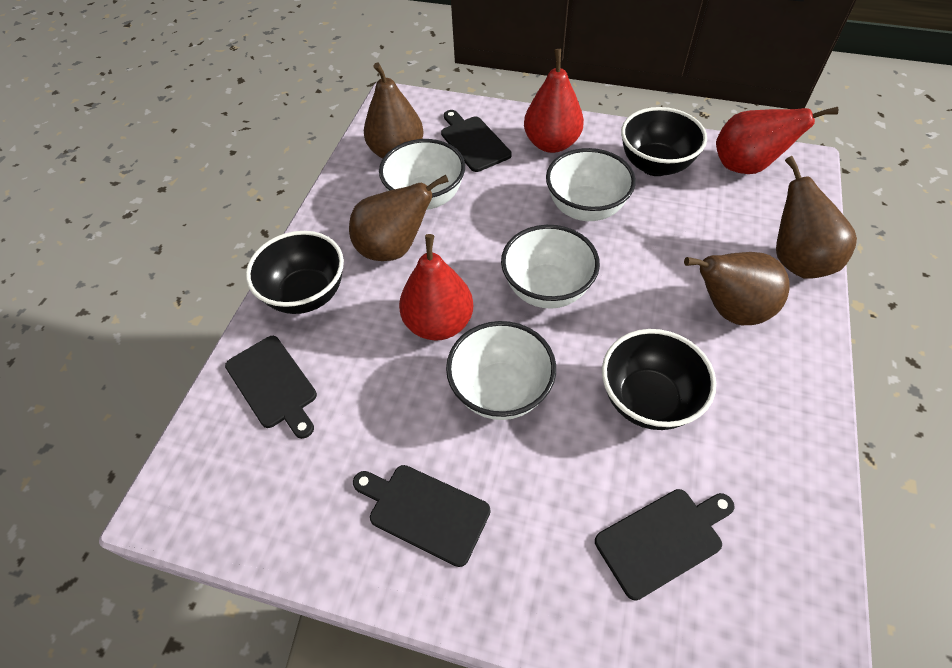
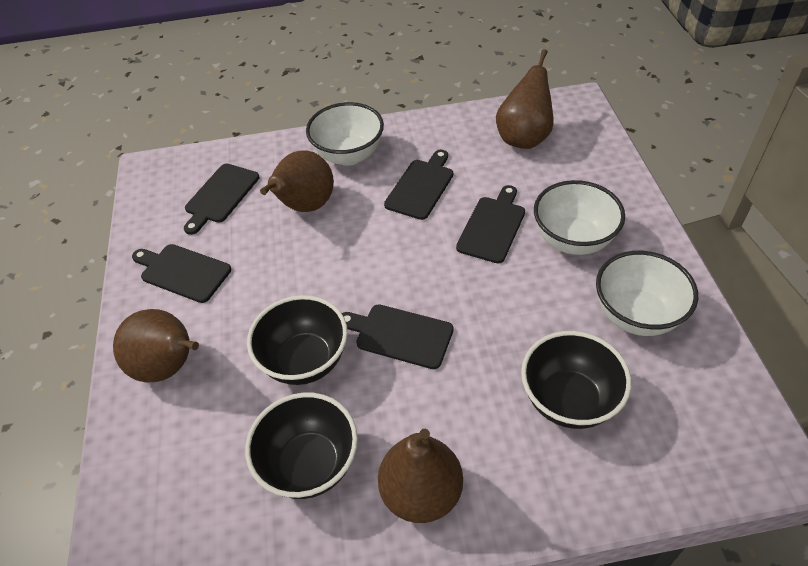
black cutting board: [225,336,317,439] [353,465,491,567] [441,110,512,172] [595,489,735,601] = 4 -> [132,244,231,303] [184,163,259,235] [342,304,454,369] [384,150,453,220] [456,185,525,263] = 5
red pear: [399,234,473,341] [524,49,584,153] [716,107,838,174] = 3 -> none = 0
white bowl: [379,139,465,210] [446,321,556,420] [501,225,600,309] [546,148,636,221] = 4 -> [306,102,384,166] [534,180,625,255] [596,251,698,336] = 3

